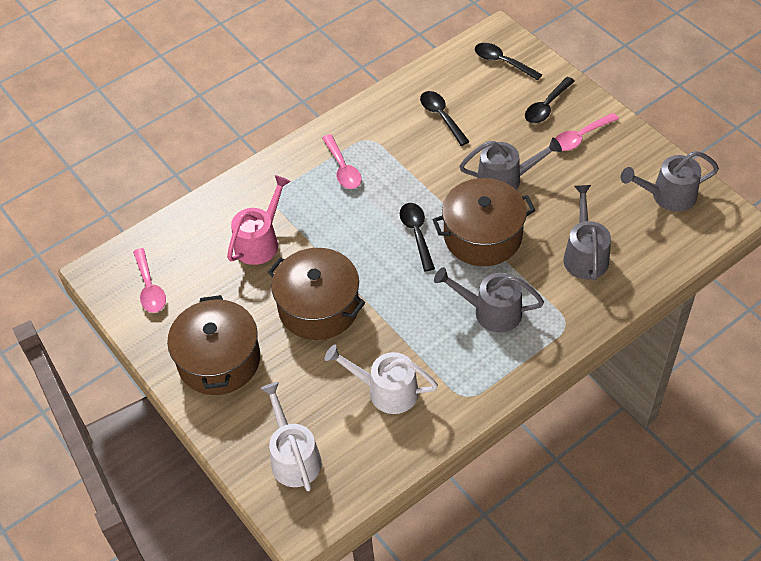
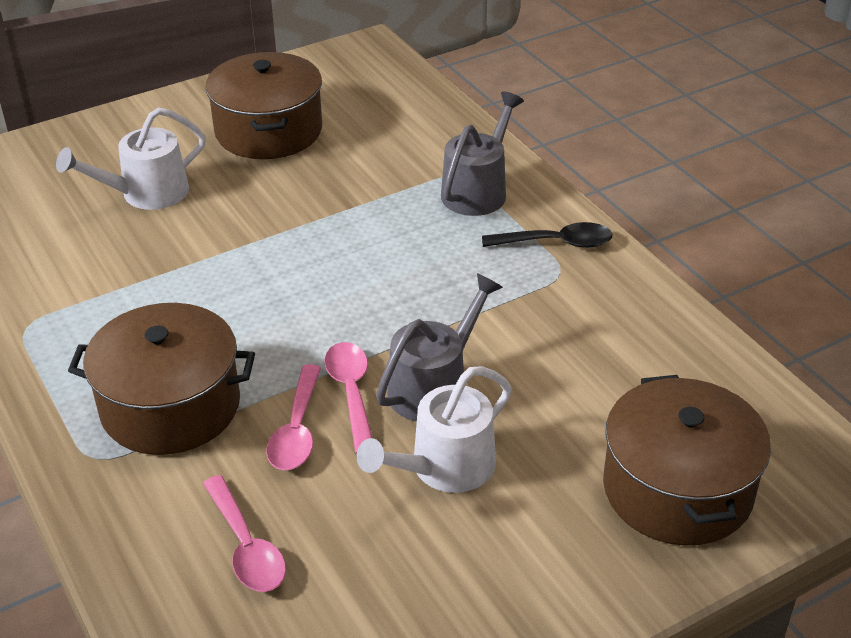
black spoon: [400,203,435,271] [420,91,470,146] [475,43,543,81] [525,77,575,123] = 4 -> [482,222,613,248] = 1
grey watering can: [434,267,544,333] [459,138,562,190] [563,185,611,281] [621,151,719,212] = 4 -> [376,273,503,422] [441,92,524,216] = 2
pink watering can: [227,175,291,265] = 1 -> none = 0

